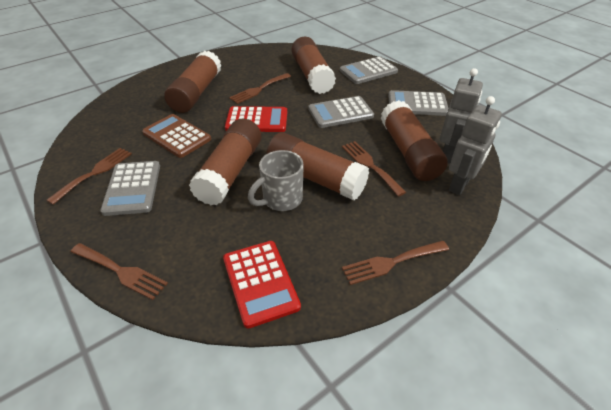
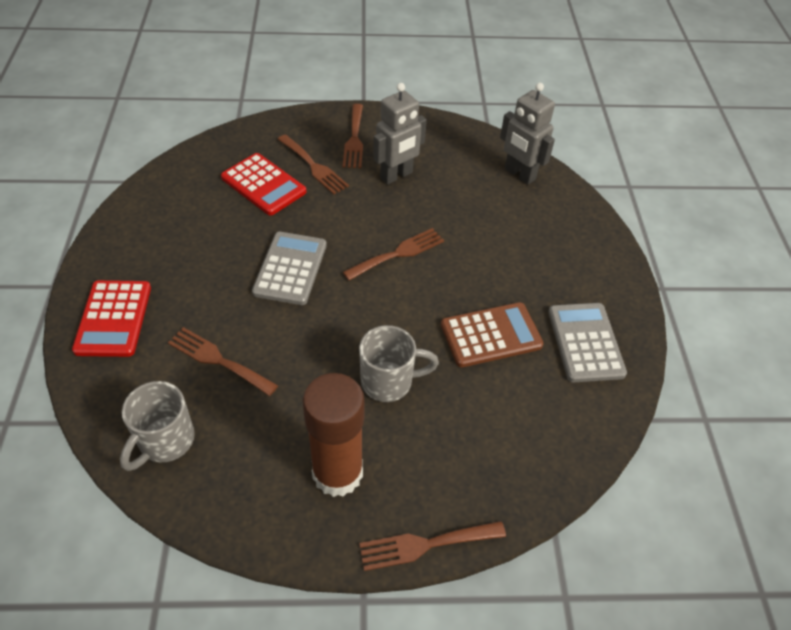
brown glue stick: [164,51,222,113] [189,119,262,205] [267,132,369,200] [291,37,336,94] [381,100,448,181] = 5 -> [302,373,365,497] = 1
grey calculator: [100,161,160,216] [308,96,374,128] [340,56,398,84] [388,90,448,116] = 4 -> [252,232,327,305] [548,303,627,382] = 2
grey mug: [248,150,304,211] = 1 -> [120,381,195,471] [359,325,439,402] = 2

